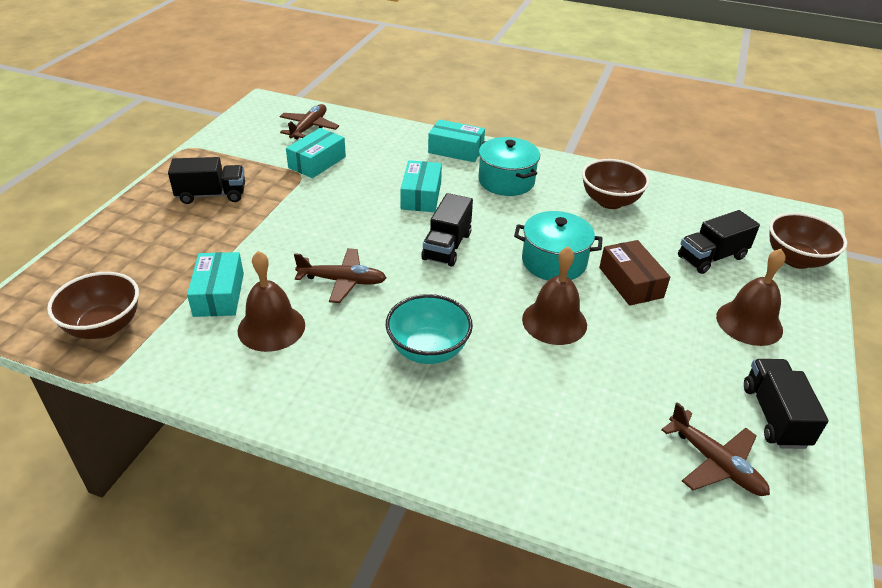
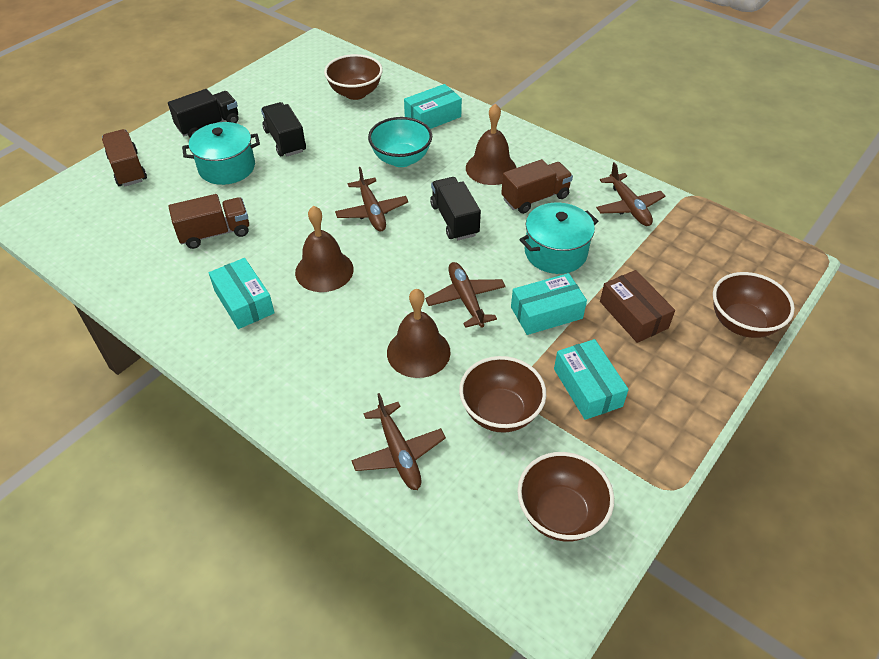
black truck: [168,157,245,204] [421,193,473,267] [678,210,760,274] [744,359,829,449] = 4 -> [168,89,238,137] [261,102,306,156] [430,177,481,240] = 3
brown bowl: [47,272,139,339] [582,159,650,209] [769,212,847,269] = 3 -> [324,54,383,100] [459,356,546,433] [517,452,614,542] [713,272,795,338] = 4
brown plane: [279,104,339,140] [294,248,387,303] [661,402,770,496] = 3 -> [335,167,408,232] [351,393,446,490] [425,262,506,328] [596,162,665,226] = 4
brown truck: none = 0 -> [102,129,147,187] [168,194,249,249] [501,159,573,214] = 3

